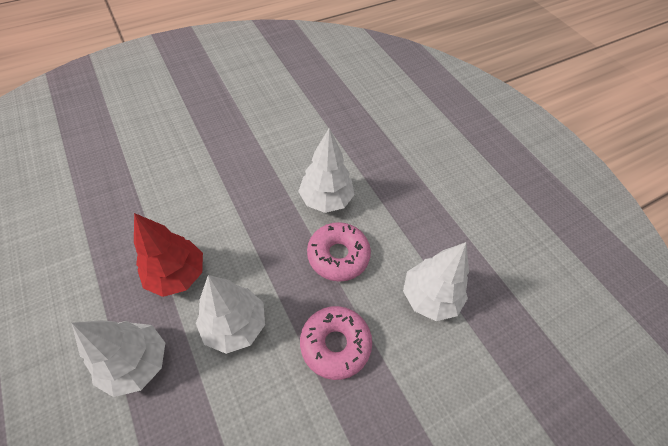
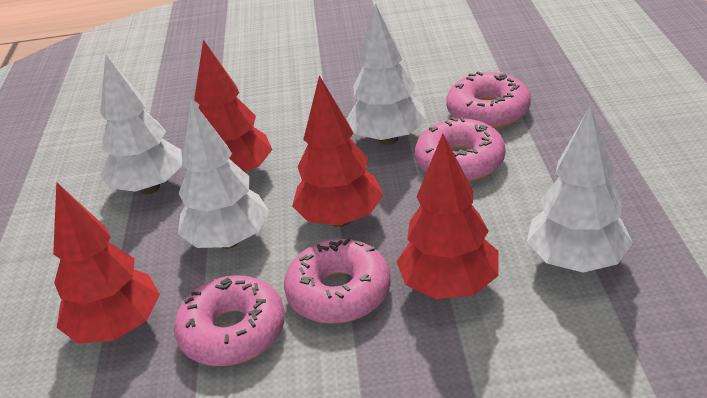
pink donut: [300,306,372,380] [307,222,371,281] = 2 -> [174,275,285,366] [284,238,391,324] [415,117,506,182] [446,71,531,129] = 4
red tree: [134,213,203,297] = 1 -> [53,182,160,343] [194,40,272,173] [292,75,383,227] [396,133,499,299] = 4

